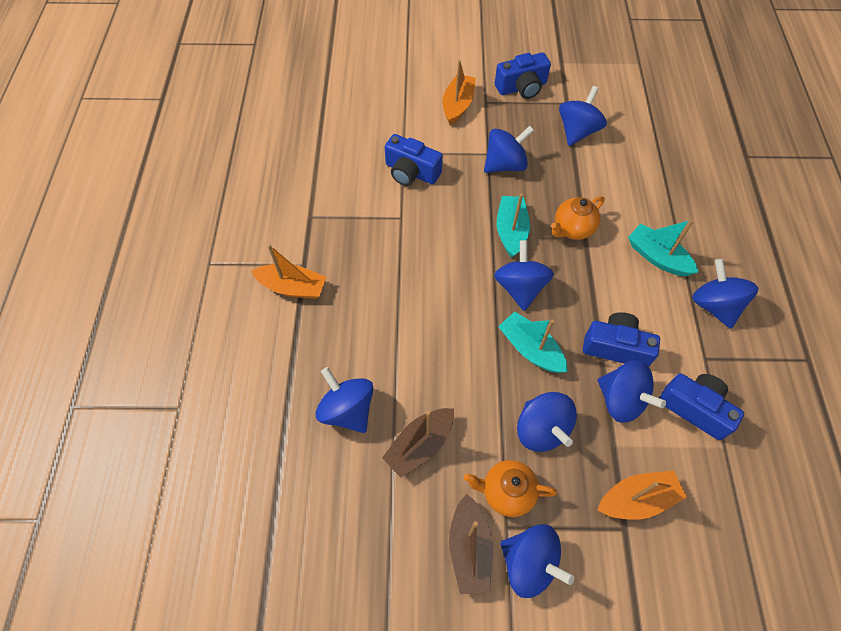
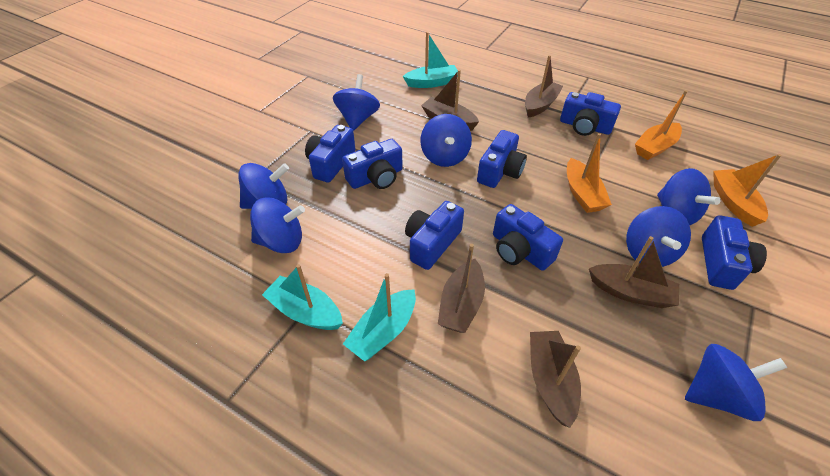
blue camera: [385,134,443,186] [495,53,551,99] [583,312,660,367] [659,373,744,440] = 4 -> [305,125,355,183] [342,139,403,189] [405,201,464,270] [477,130,527,188] [493,204,563,271] [560,92,621,136] [702,215,767,290] = 7
blue spinning top: [315,367,373,433] [484,126,534,173] [494,240,554,311] [500,524,574,598] [517,392,577,452] [559,86,607,146] [598,360,666,423] [692,259,759,328] = 8 -> [238,163,289,209] [250,197,305,253] [333,74,380,131] [420,114,472,167] [626,206,691,267] [657,168,721,225] [685,344,787,421] = 7
brown boat: [382,408,454,478] [449,494,493,594] = 2 -> [421,70,479,131] [438,244,485,333] [525,55,563,117] [530,331,581,428] [589,236,679,308] = 5
orange teapot: [464,460,557,517] [551,196,605,240] = 2 -> none = 0

